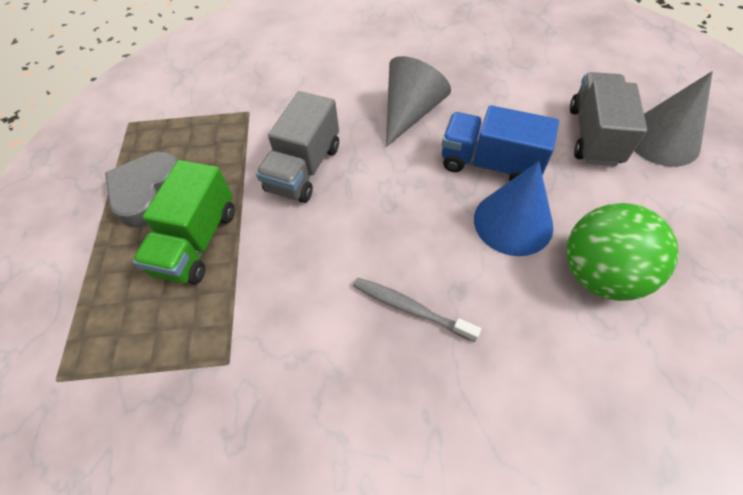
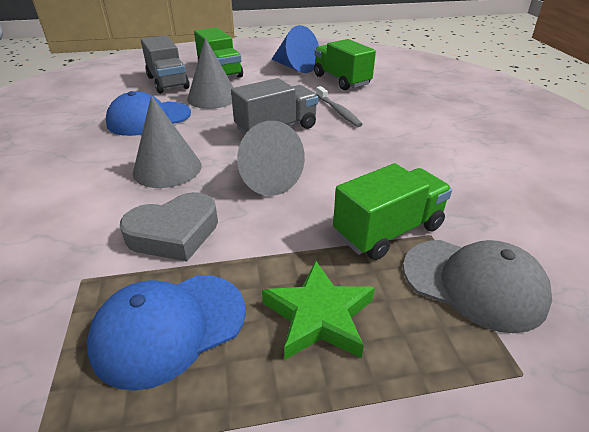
blue cap: none = 0 -> [87,275,246,391] [106,91,191,136] = 2
blue truck: [442,105,559,181] = 1 -> none = 0
green ball: [566,203,679,301] = 1 -> none = 0
green star: none = 0 -> [262,260,375,360] = 1
green truck: [133,160,235,284] = 1 -> [194,27,243,78] [314,39,376,90] [333,163,452,260] = 3
grey cap: none = 0 -> [403,240,552,333] = 1
grey cone: [386,56,451,147] [634,71,713,167] = 2 -> [133,95,201,188] [187,38,234,109] [237,121,305,196] = 3

